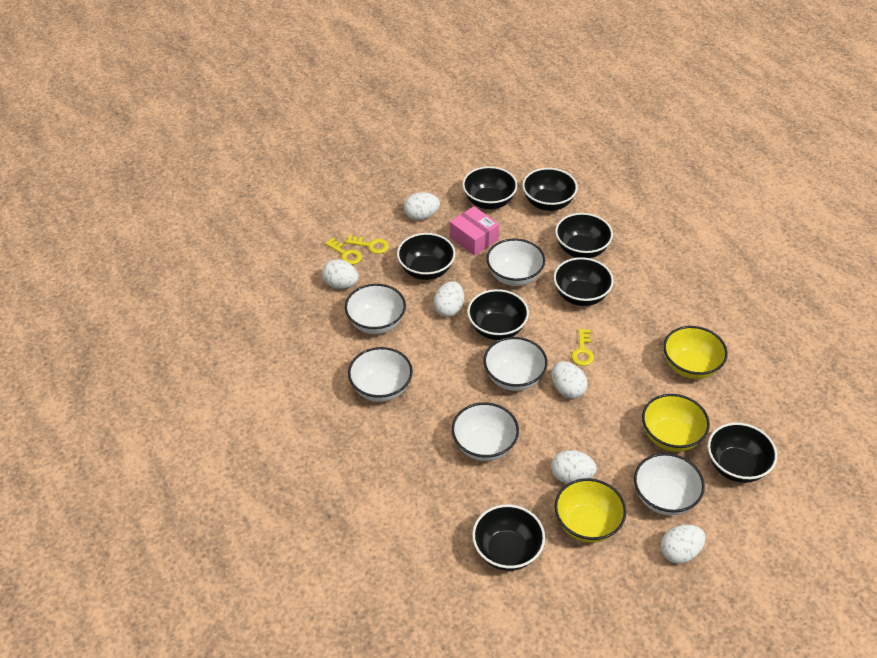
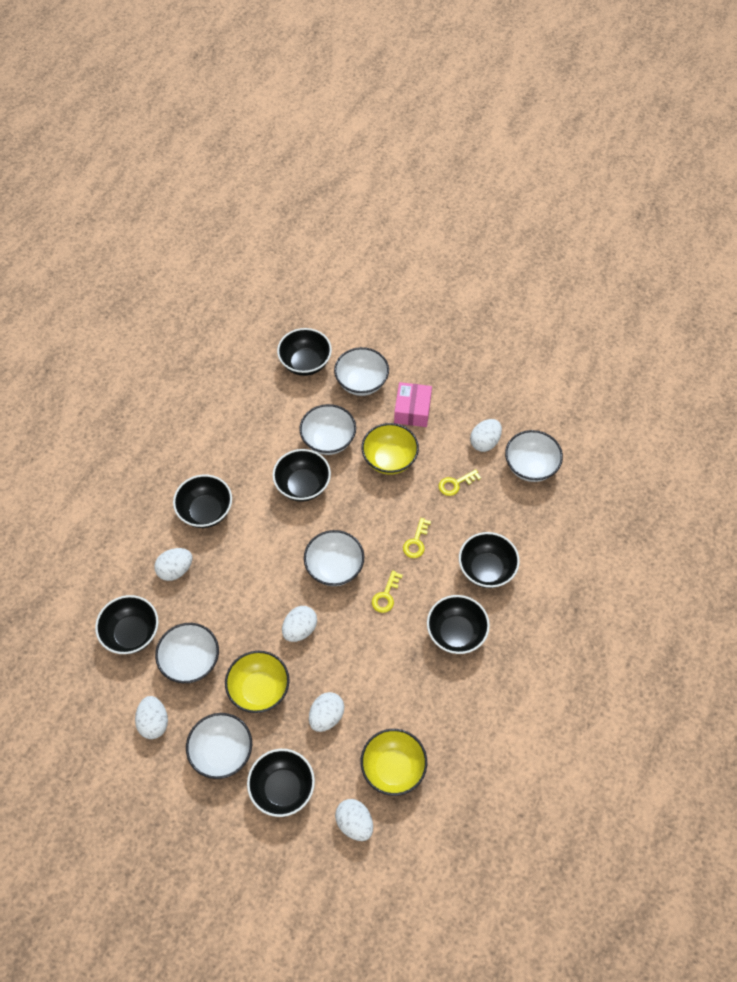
black bowl: [397,233,455,280] [462,166,518,209] [467,289,529,340] [472,504,545,571] [522,168,578,211] [553,257,614,306] [555,213,613,258] [708,423,777,483] = 8 -> [95,595,159,654] [173,475,232,528] [247,749,315,817] [272,449,331,502] [277,328,332,376] [427,595,490,654] [459,532,520,588] = 7

